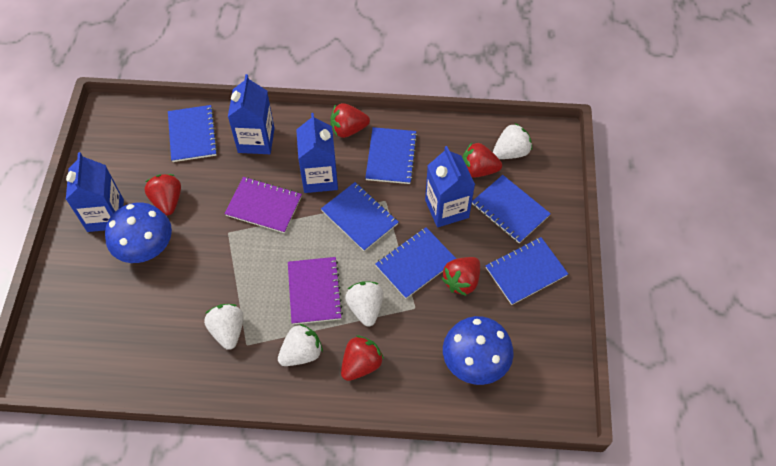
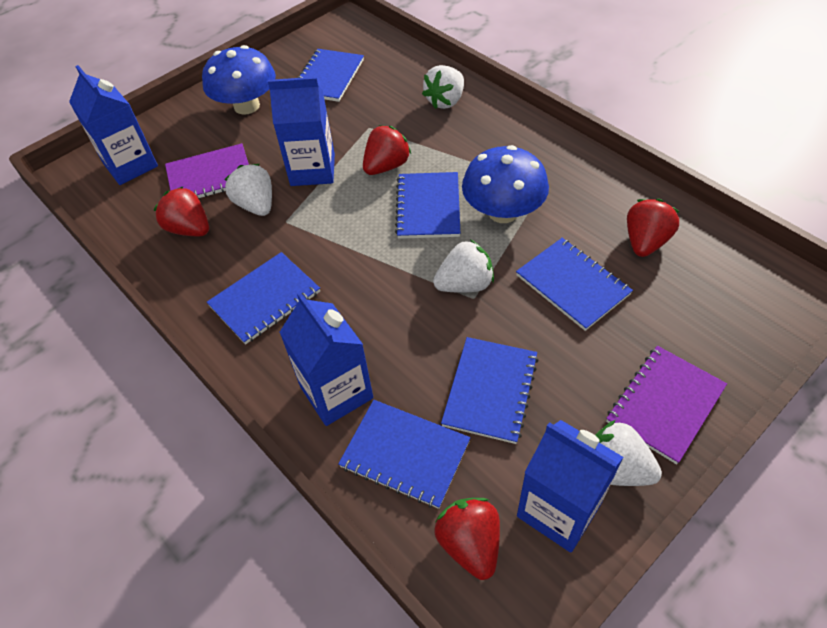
red strawberry: [145,174,181,215] [330,103,370,138] [341,335,384,381] [441,257,480,296] [462,143,502,178] = 5 -> [154,186,209,236] [363,125,411,175] [435,498,500,580] [627,199,679,257] = 4

